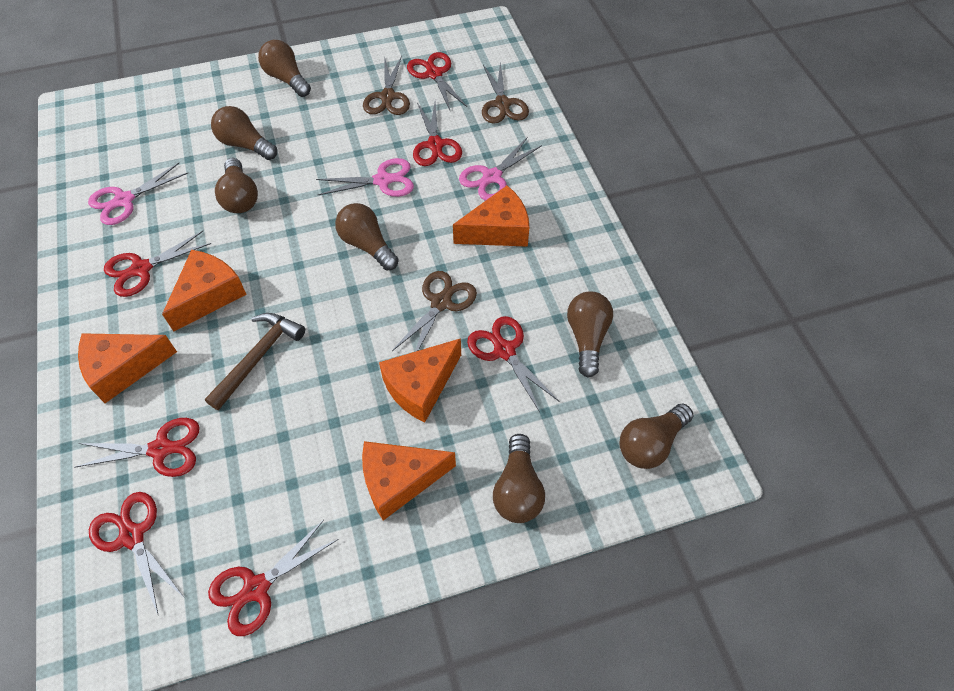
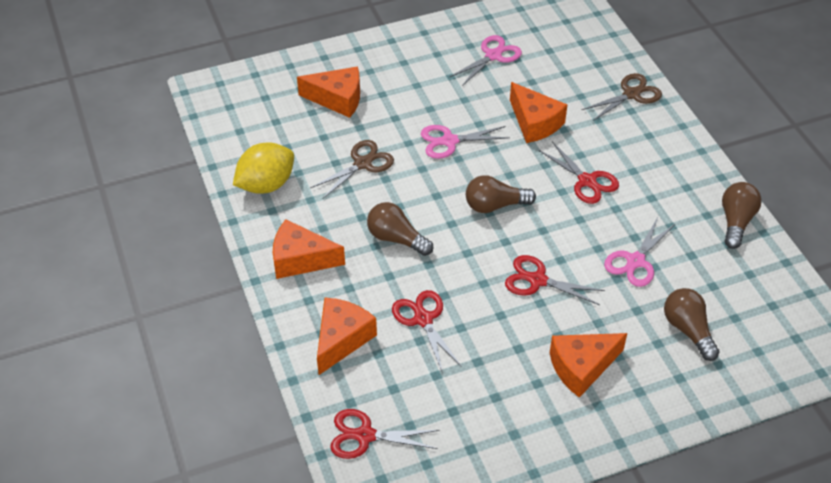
brown hammer: [205,313,305,410] = 1 -> none = 0
brown light bulb: [211,106,277,160] [215,158,258,213] [258,40,311,97] [335,203,399,270] [493,434,545,523] [567,291,613,378] [619,403,693,469] = 7 -> [367,202,433,256] [466,175,536,213] [664,288,720,361] [722,182,762,249] = 4
brown scissors: [363,56,410,115] [392,271,477,352] [482,62,529,124] = 3 -> [310,140,394,198] [582,73,662,121] = 2
red scissors: [74,418,200,477] [89,492,184,616] [104,231,211,297] [208,520,339,636] [407,52,467,112] [413,102,462,166] [467,316,559,412] = 7 -> [330,409,439,459] [392,290,462,371] [505,255,605,305] [539,141,619,204] = 4
yellow lemon: none = 0 -> [233,142,294,194] = 1

